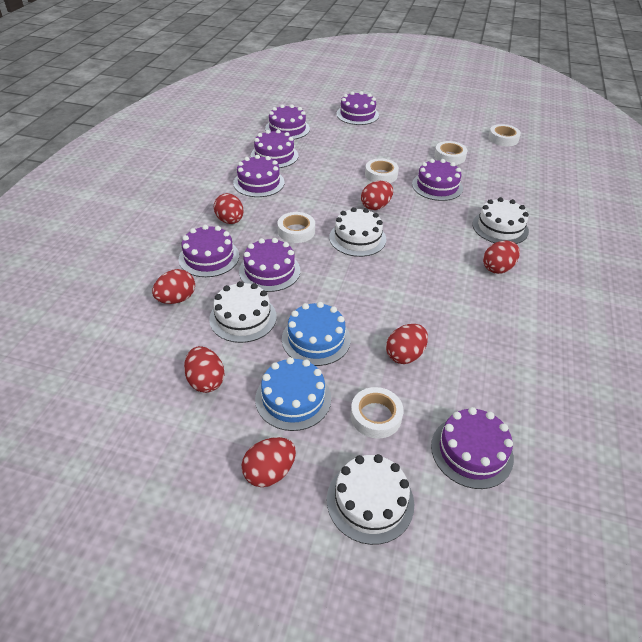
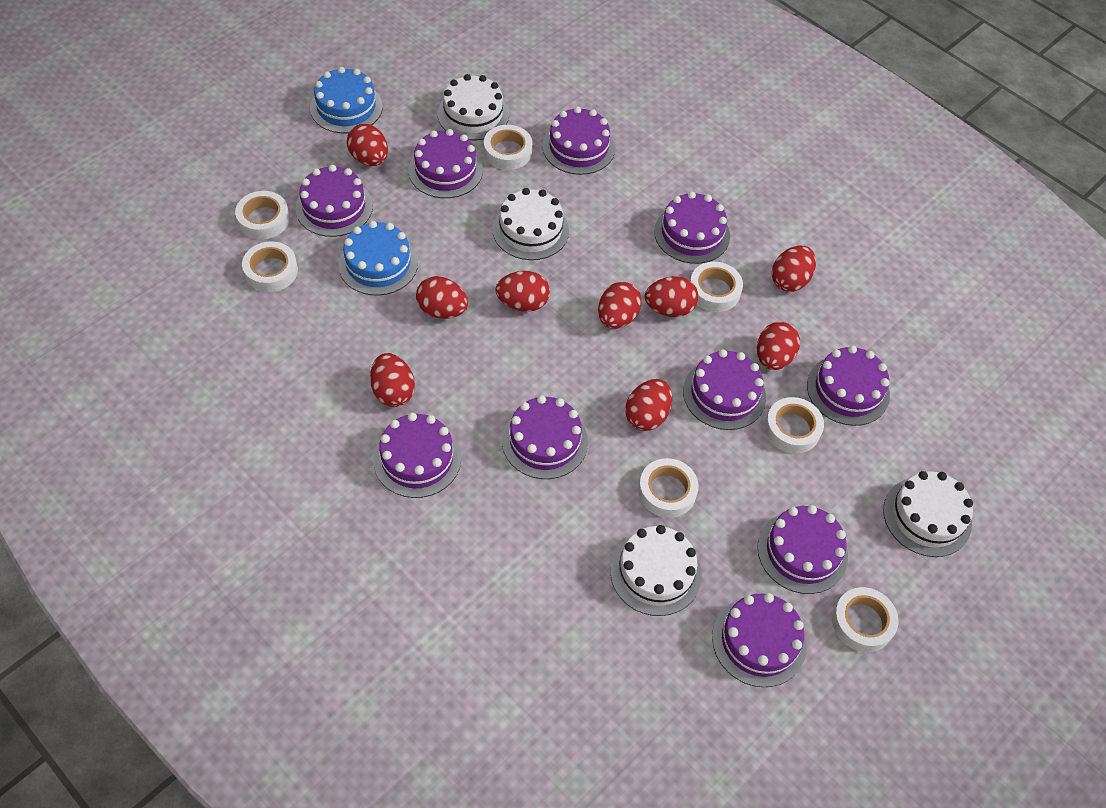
purple cake: [179,225,239,277] [233,155,285,197] [239,238,300,292] [251,130,298,168] [265,104,310,140] [336,91,379,125] [412,159,463,201] [431,407,514,489] = 8 -> [295,165,373,237] [373,413,461,498] [408,129,483,198] [502,395,588,479] [542,107,615,175] [654,191,730,264] [683,349,766,430] [712,593,807,687] [757,505,848,594] [807,346,890,426] = 10
red egg: [152,269,195,304] [184,346,225,393] [214,193,243,224] [242,437,296,487] [361,181,393,210] [386,324,428,364] [483,240,520,274] = 7 -> [347,124,388,166] [370,353,415,407] [416,276,468,319] [495,271,550,312] [598,282,642,329] [625,379,672,431] [645,276,699,317] [757,322,800,370] [772,246,816,292] = 9
white tape: [278,212,315,243] [350,387,404,438] [365,158,399,183] [434,141,467,165] [488,124,521,146] = 5 -> [235,191,290,239] [242,241,298,292] [484,125,532,170] [638,458,699,518] [690,262,743,312] [765,397,824,453] [832,587,898,652] = 7

